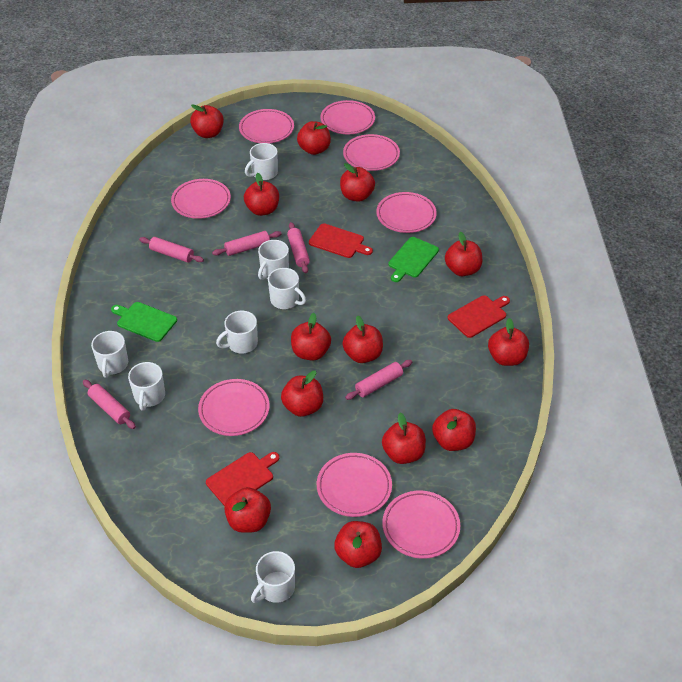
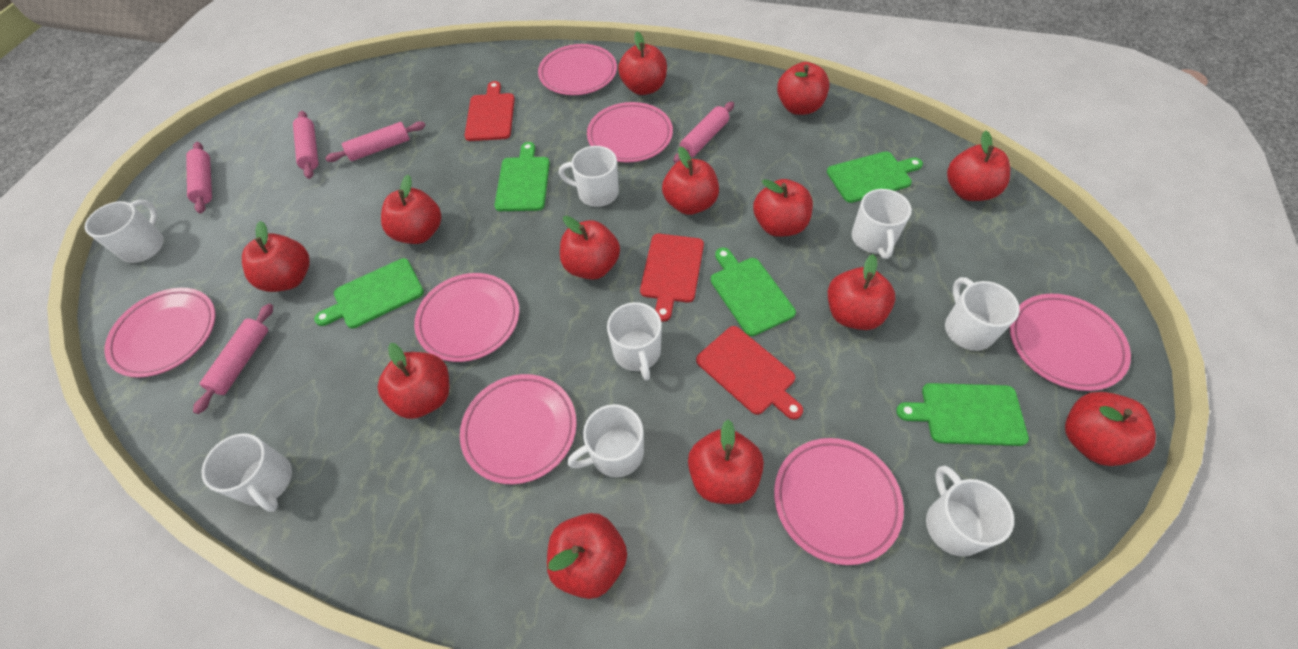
green cutting board: [111,302,177,342] [388,237,439,282] = 2 -> [314,258,424,329] [494,142,550,211] [711,248,796,336] [827,151,923,203] [896,383,1029,446] = 5
pink plate: [171,179,231,219] [198,379,270,436] [239,109,294,143] [317,453,392,517] [320,100,375,134] [343,134,400,171] [376,192,437,233] [382,491,460,559] = 8 -> [104,288,216,378] [414,273,519,362] [460,374,577,484] [538,44,617,95] [587,102,673,162] [774,438,904,565] [1009,294,1131,391] = 7
white mug: [91,331,128,378] [128,362,165,411] [216,311,258,354] [245,143,278,180] [251,551,295,603] [258,240,289,280] [268,268,306,309] = 7 -> [85,200,164,263] [202,433,292,512] [559,146,619,207] [567,404,644,477] [607,302,662,381] [852,189,912,259] [926,466,1014,557] [945,277,1020,351] = 8

